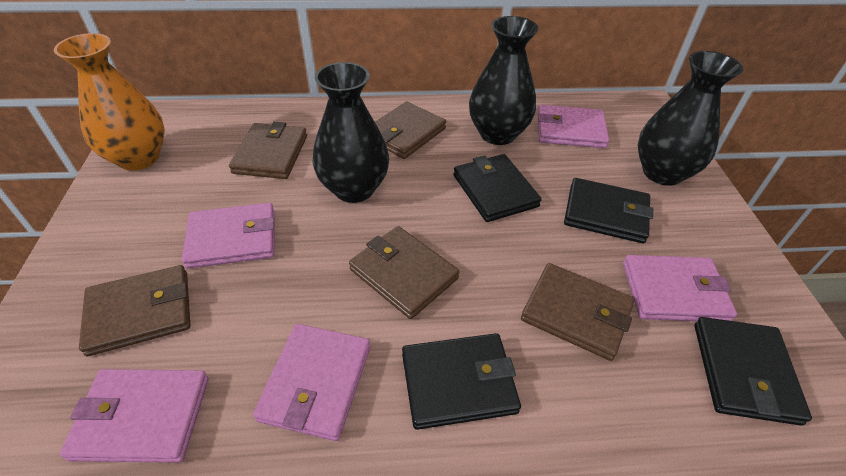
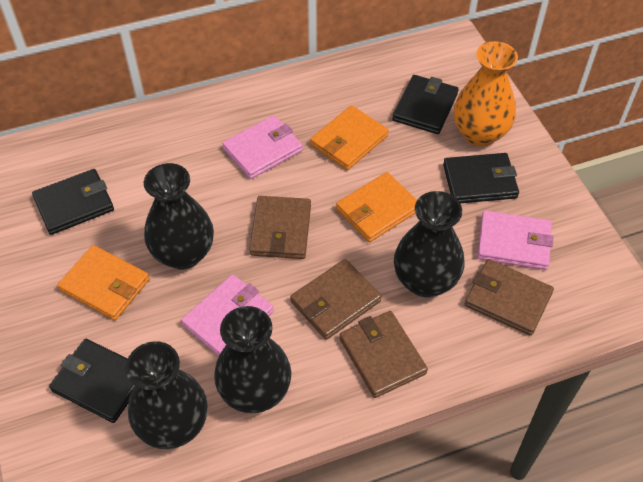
black vase: [313,62,389,203] [469,16,539,145] [638,51,743,186] = 3 -> [126,341,208,449] [144,163,214,269] [214,306,291,413] [394,191,464,297] = 4
brown wallet: [79,265,190,356] [229,122,307,179] [349,226,459,319] [375,101,446,159] [521,263,635,361] = 5 -> [249,196,311,259] [290,259,382,340] [339,311,428,398] [465,259,554,336] = 4
orange wallet: none = 0 -> [57,245,150,320] [310,105,389,170] [336,172,417,242] = 3
pink wallet: [60,369,209,462] [182,203,274,269] [253,324,370,441] [537,105,609,148] [623,255,737,321] = 5 -> [181,274,274,356] [222,115,303,179] [477,210,553,270] = 3

